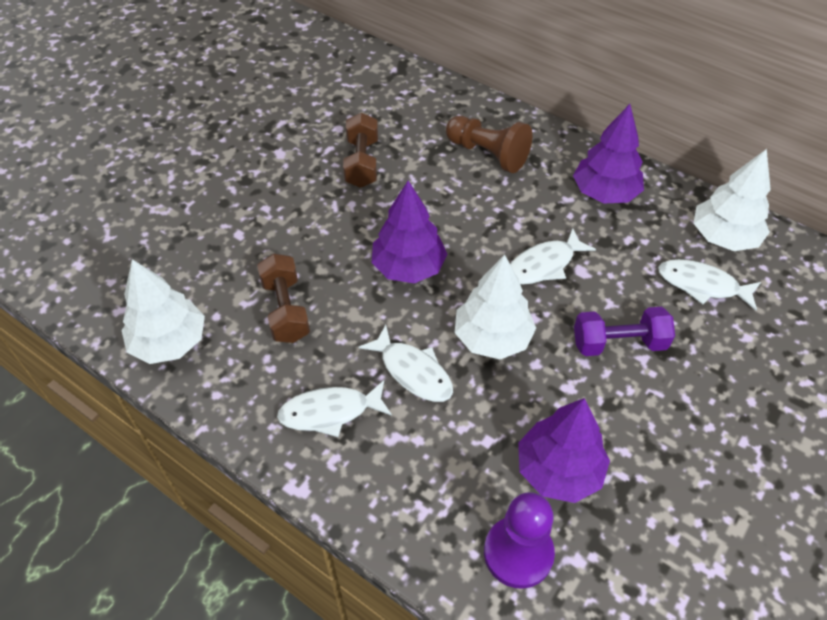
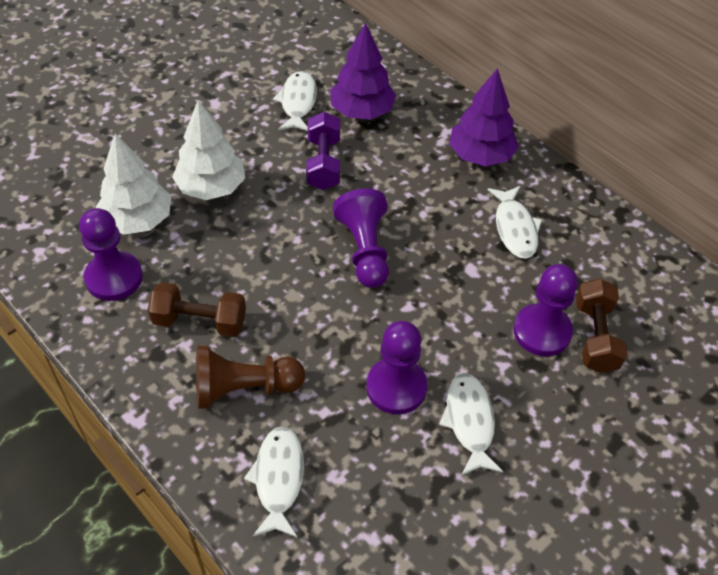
purple pawn: [484,492,555,589] = 1 -> [79,208,143,301] [333,188,389,288] [366,321,427,414] [514,264,578,356] = 4
purple tree: [371,181,447,284] [518,398,610,503] [573,104,644,203] = 3 -> [330,23,396,120] [449,68,519,167] = 2
white tree: [121,259,205,364] [455,255,536,359] [693,149,771,251] = 3 -> [96,133,171,235] [172,100,245,200] = 2

